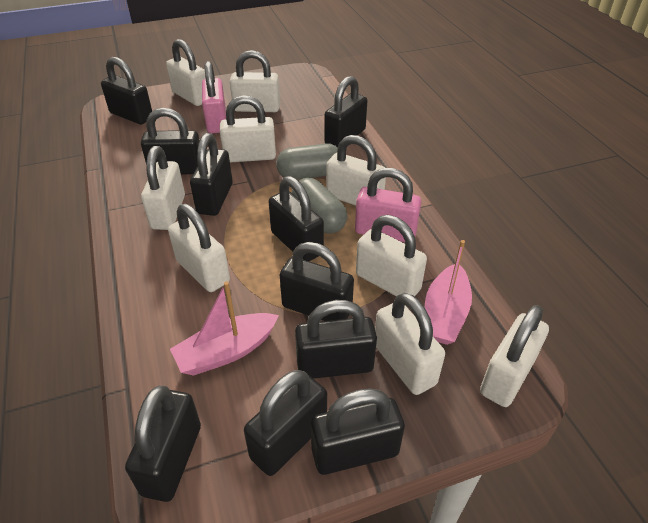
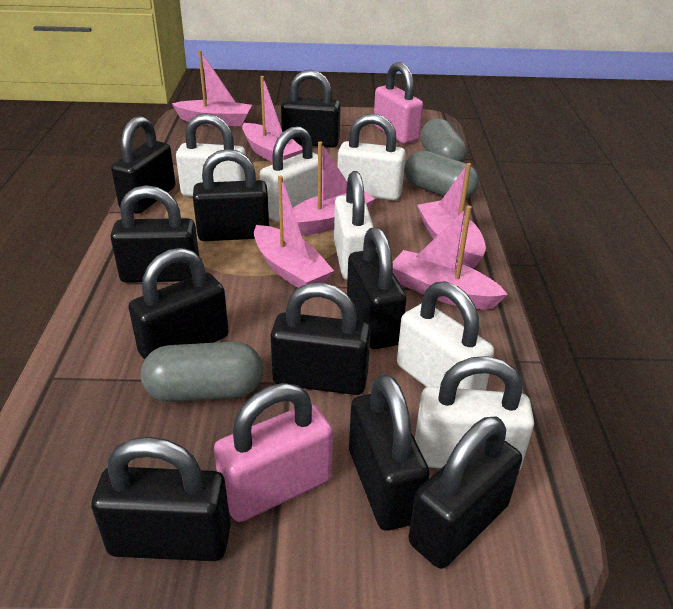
grey capsule: [276,143,338,180] [292,178,347,234] = 2 -> [141,342,263,402] [405,150,479,199] [420,118,467,162] = 3
pink boat: [170,281,279,376] [425,240,472,345] = 2 -> [171,50,252,126] [242,76,303,162] [254,175,334,288] [293,141,375,236] [393,206,508,310] [417,163,486,268] = 6
white padlock: [141,146,185,230] [166,39,206,106] [168,204,230,292] [220,95,276,162] [230,50,280,112] [326,135,386,206] [356,215,427,297] [375,293,445,395] [480,305,549,407] = 9 -> [176,113,246,197] [260,126,318,222] [334,171,373,280] [338,113,406,201] [397,281,494,391] [415,356,534,471] = 6

